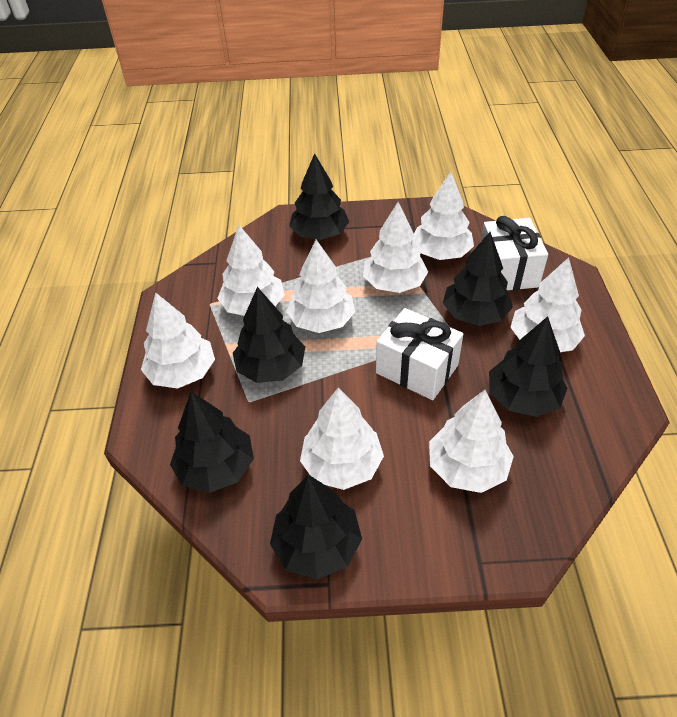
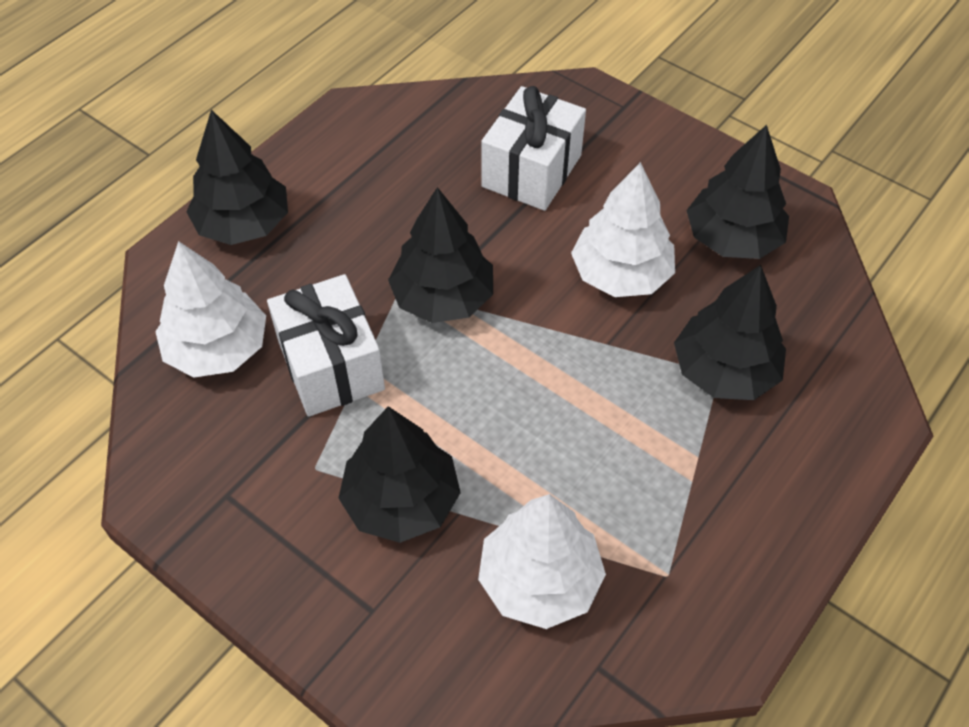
black tree: [170,391,254,493] [233,287,305,383] [270,475,362,580] [289,153,349,240] [443,232,513,326] [489,316,568,417] = 6 -> [186,110,288,245] [338,406,461,543] [388,187,493,323] [674,265,786,400] [686,125,789,259] = 5
white tree: [141,292,215,388] [217,225,285,316] [286,240,355,333] [300,387,384,490] [363,202,428,293] [413,171,474,260] [429,390,514,493] [511,257,585,352] = 8 -> [155,241,266,378] [478,494,606,629] [571,162,675,297] = 3

